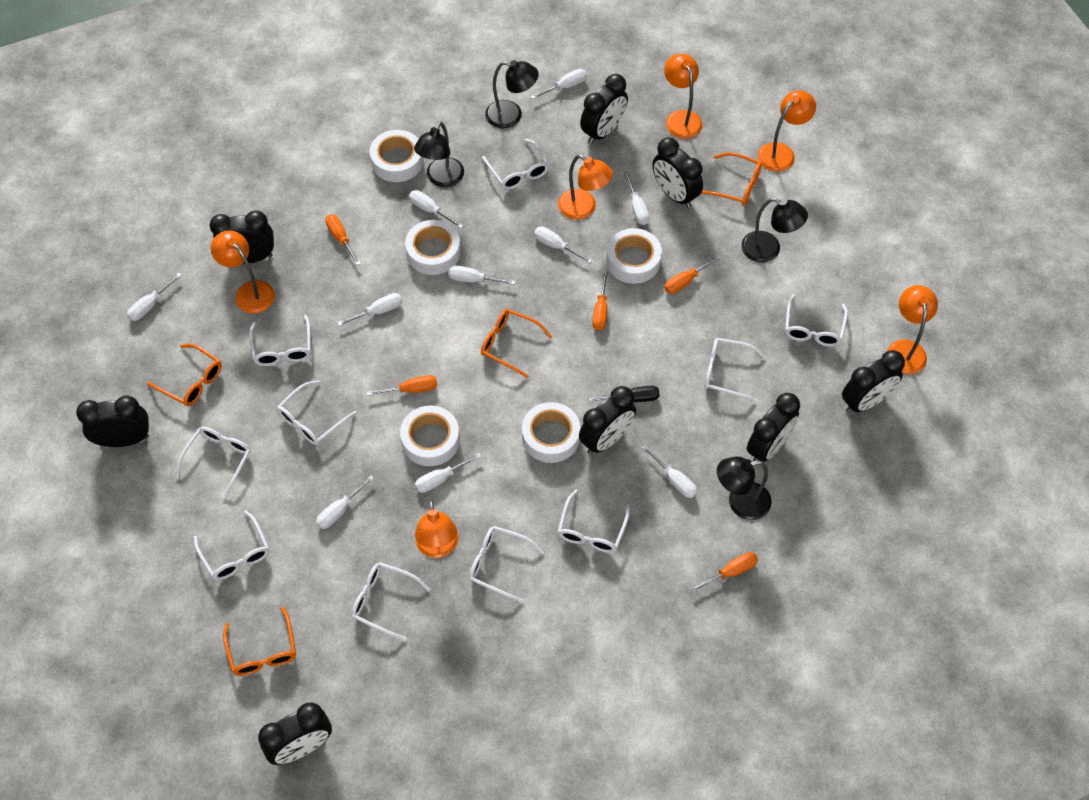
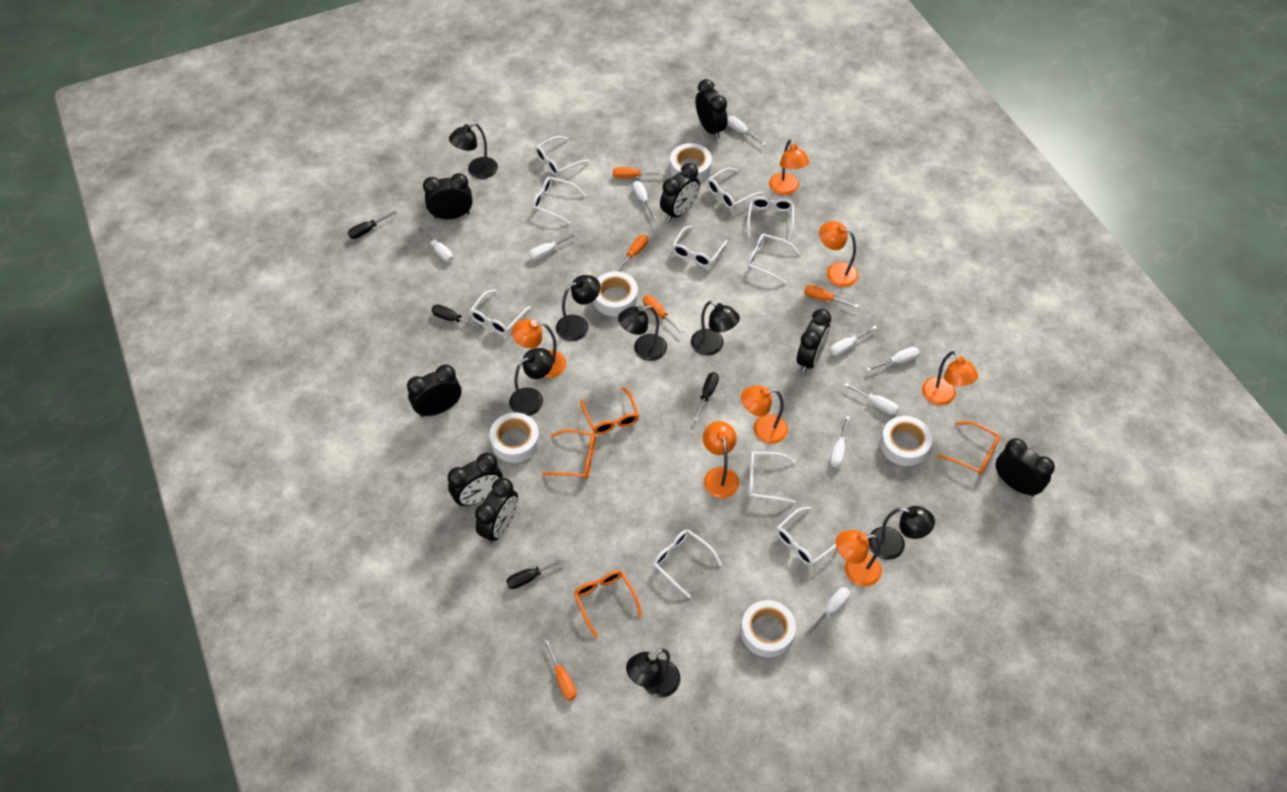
black lamp: [414,122,464,187] [485,60,539,129] [717,456,772,520] [741,198,808,263] = 4 -> [449,123,498,179] [509,348,553,416] [556,275,600,341] [618,305,667,361] [626,648,681,697] [691,301,740,356] [868,506,935,560] = 7
black screwdriver: [589,386,660,402] = 1 -> [348,211,397,239] [432,304,483,329] [506,557,567,589] [693,372,719,421] = 4
orange lamp: [211,231,275,313] [415,500,458,558] [558,155,613,220] [664,54,703,139] [758,90,816,172] [887,285,938,374] = 6 -> [512,319,566,378] [703,421,739,498] [741,386,788,444] [769,139,809,195] [819,222,858,287] [836,530,882,587] [922,351,978,405] = 7
white screwdriver: [127,273,182,321] [316,475,374,529] [338,293,402,326] [409,190,463,229] [415,453,482,493] [448,265,516,285] [531,69,587,99] [534,227,593,263] [624,171,649,225] [642,445,697,498] = 10 -> [418,227,453,262] [529,233,577,260] [632,181,657,220] [727,116,766,145] [805,587,850,636] [829,326,877,356] [830,416,850,467] [844,383,899,415] [866,347,920,371] = 9

